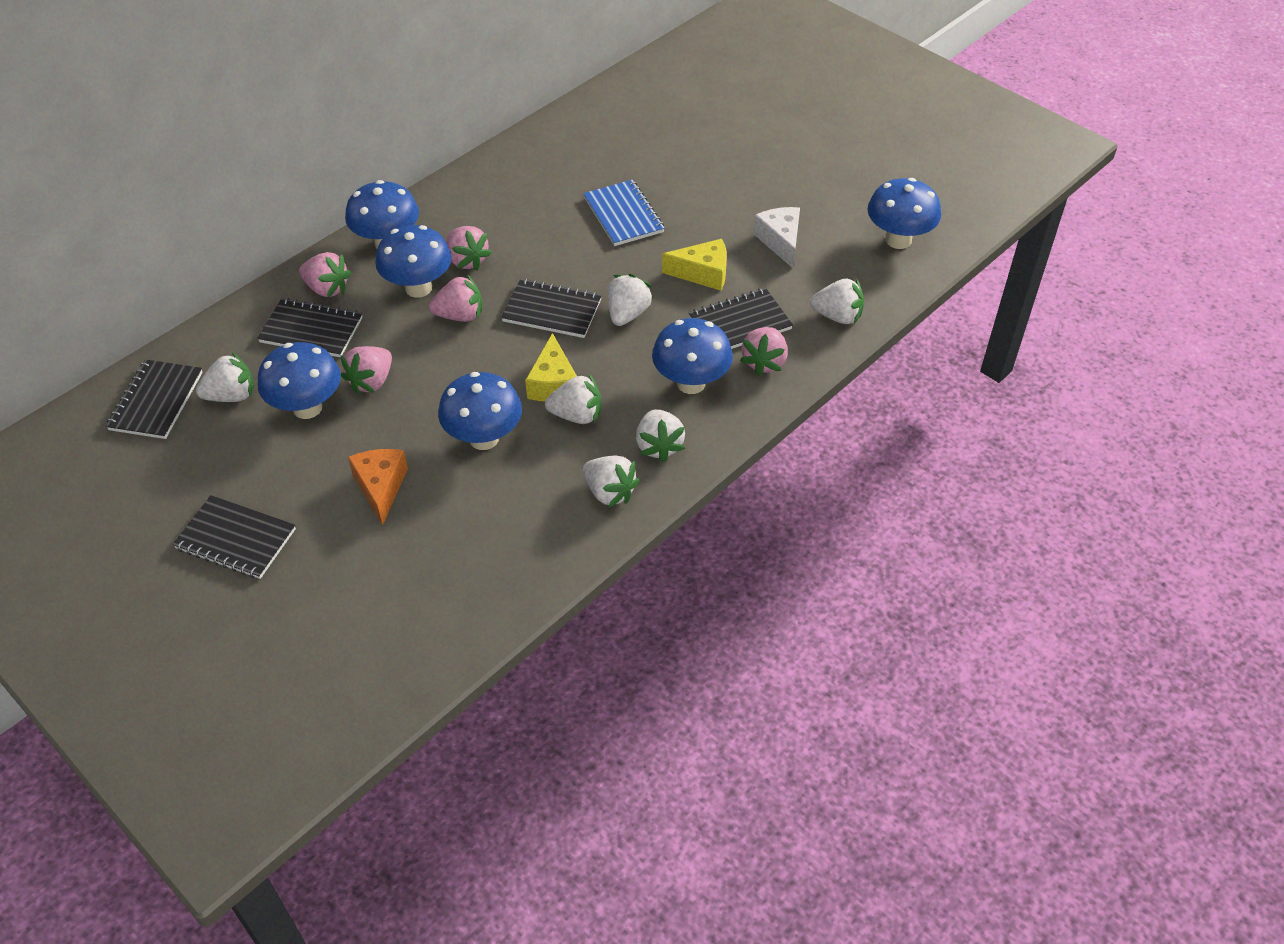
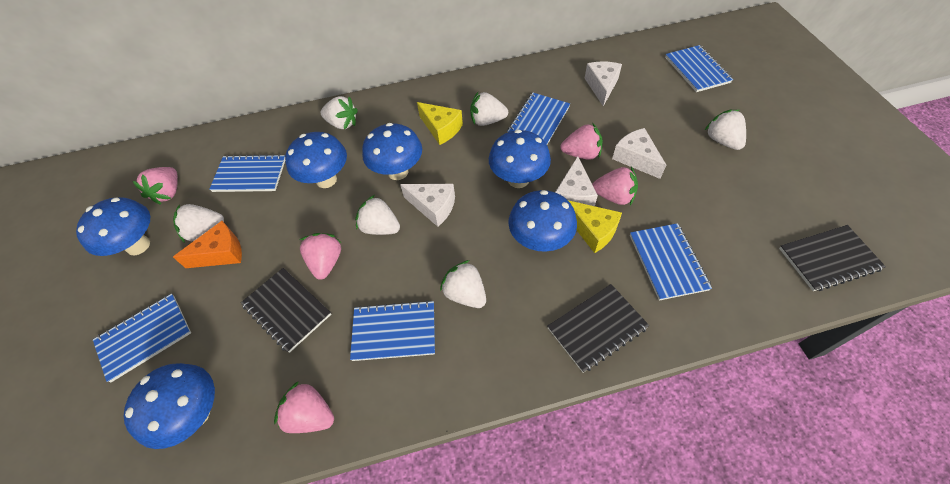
black notebook: [106,359,203,439] [173,495,296,579] [257,298,363,357] [501,278,602,338] [689,288,793,349] = 5 -> [241,268,331,353] [548,284,649,373] [779,225,886,291] = 3
blue notebook: [583,180,665,246] = 1 -> [93,294,191,382] [209,154,285,192] [350,300,435,361] [507,93,570,145] [630,223,712,301] [665,45,733,92] = 6
white cheese: [753,207,800,268] = 1 -> [400,184,455,227] [555,156,598,206] [585,62,622,106] [612,128,666,179] = 4

